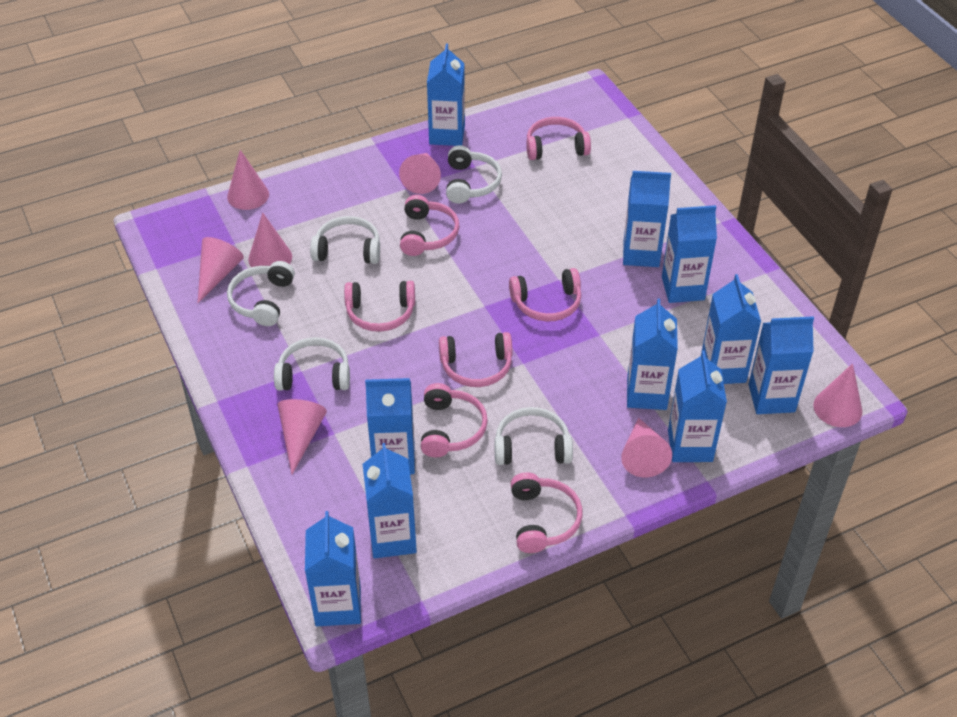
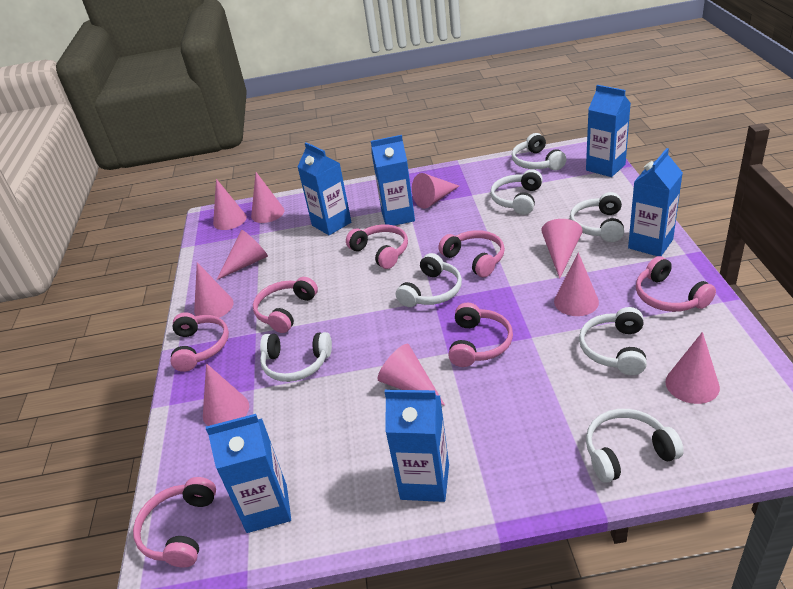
blue carton: [305,511,361,626] [363,443,417,558] [365,378,415,474] [427,44,465,146] [623,171,671,267] [627,299,678,410] [662,205,717,303] [668,351,727,462] [701,274,761,384] [748,316,814,414] = 10 -> [206,414,291,533] [297,142,351,235] [371,135,415,226] [385,390,449,502] [586,85,631,177] [628,148,683,256] = 6
pink cone: [198,237,244,303] [227,150,269,210] [248,212,292,267] [278,399,327,474] [399,153,441,194] [621,418,672,477] [813,363,862,427] = 7 -> [194,262,234,318] [203,363,249,426] [213,179,247,230] [216,230,268,280] [251,172,284,223] [377,344,445,406] [412,173,459,209] [542,219,583,279] [554,252,599,316] [665,332,720,404] = 10
white headphones: [227,261,295,326] [274,337,350,390] [310,216,380,264] [446,145,502,204] [494,407,573,465] = 5 -> [260,332,332,382] [396,253,462,307] [490,169,543,215] [512,133,566,170] [570,192,624,242] [579,307,647,375] [586,409,684,483] = 7

